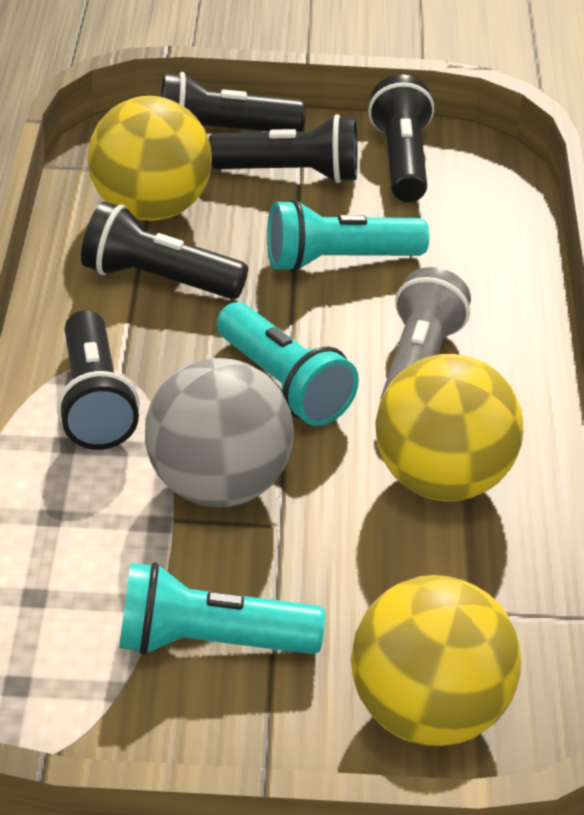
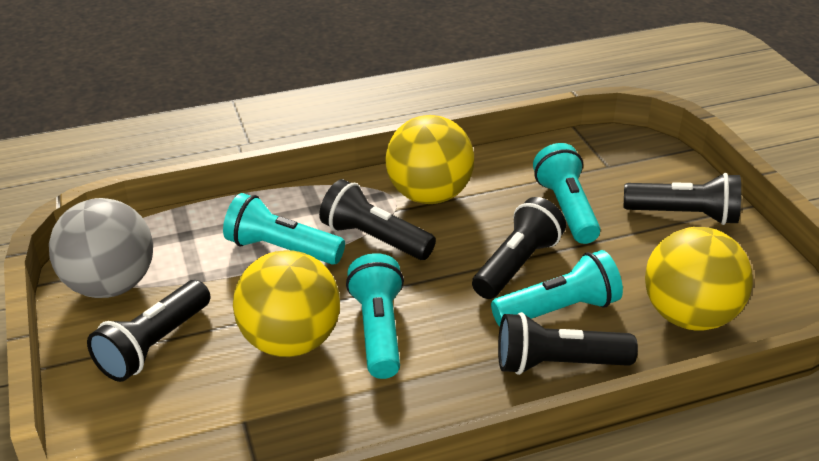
grey flashlight: [380,267,471,400] = 1 -> none = 0
turquoise flashlight: [119,562,325,655] [217,302,359,426] [267,199,429,272] = 3 -> [223,193,345,265] [346,253,404,379] [491,250,623,327] [533,143,600,244] = 4

